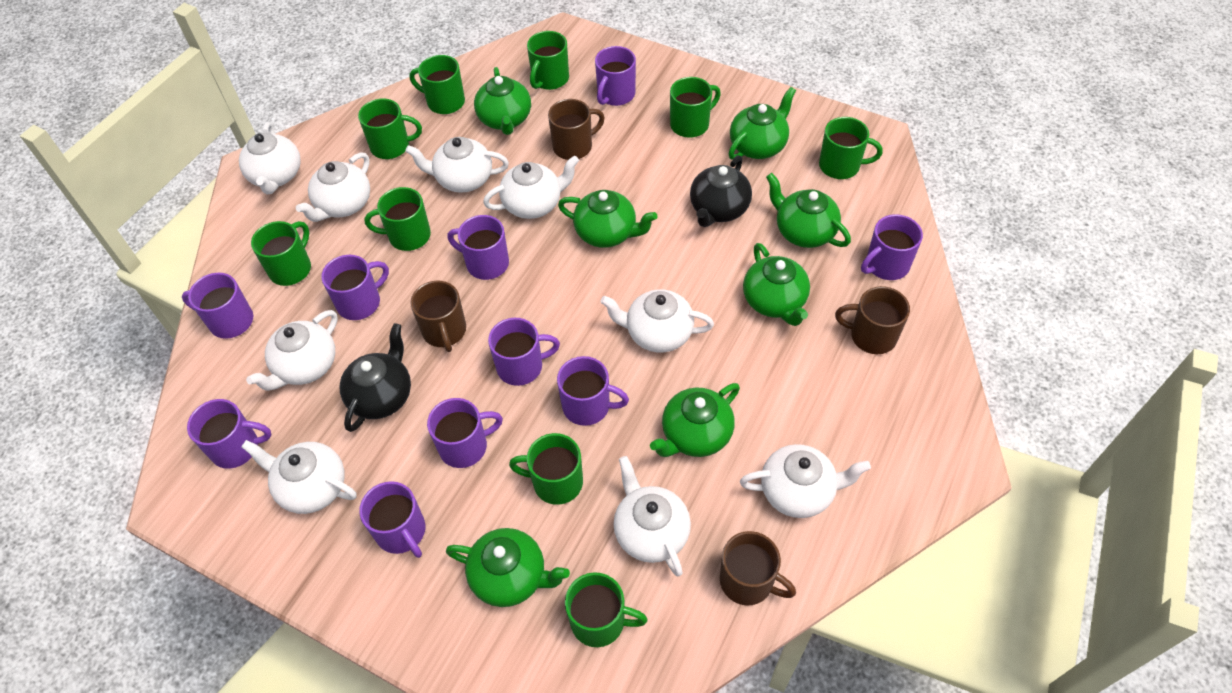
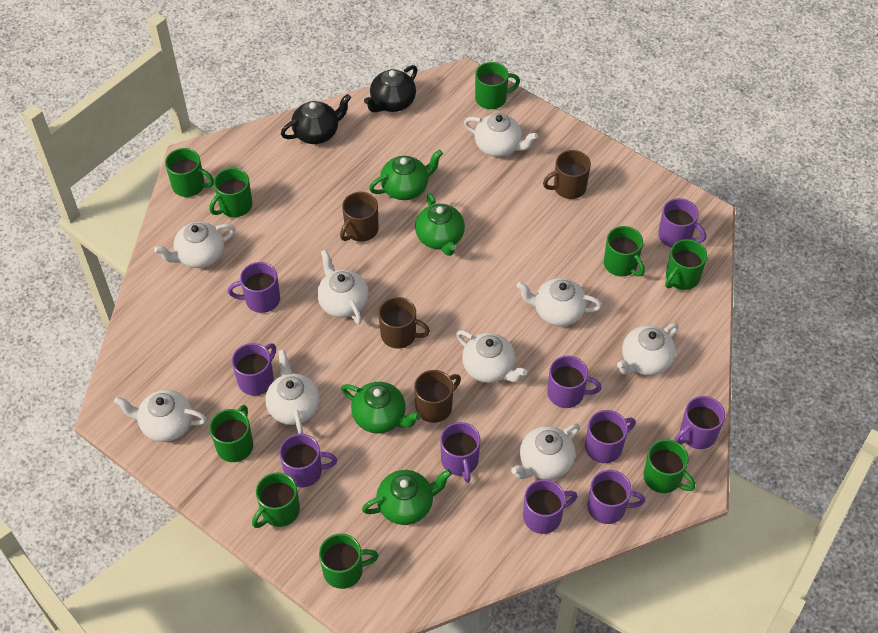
green teapot: [446,528,570,607] [474,67,531,135] [558,190,657,248] [650,383,740,457] [728,87,796,160] [743,243,810,326] [766,173,851,248] = 7 -> [341,382,421,433] [362,469,452,525] [369,150,443,200] [415,193,465,256] = 4

